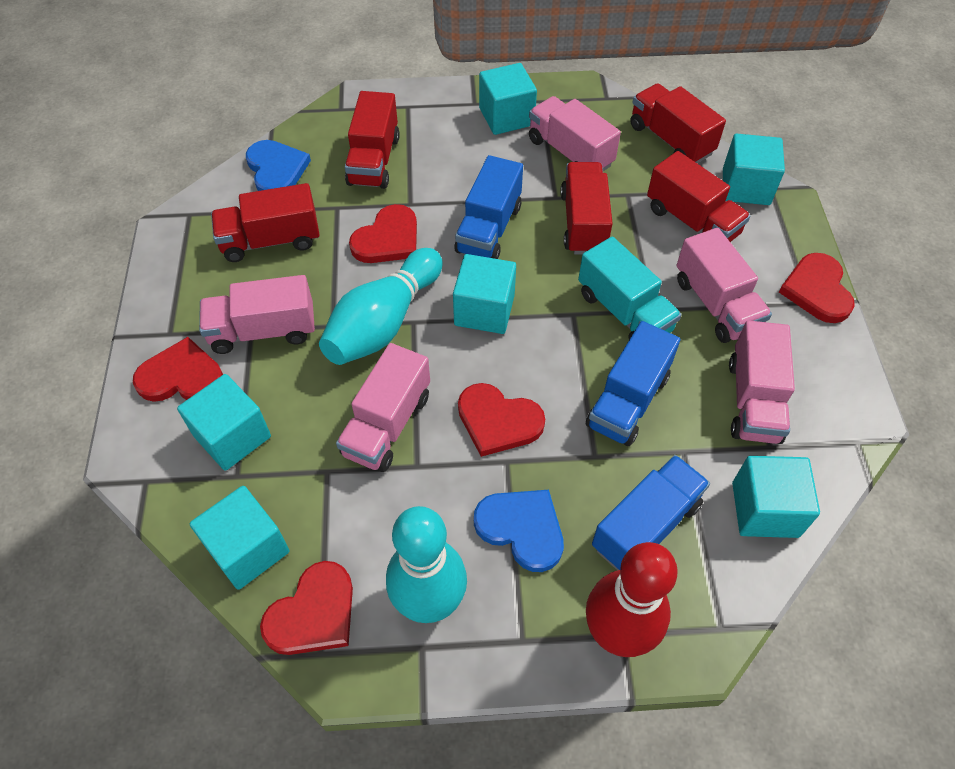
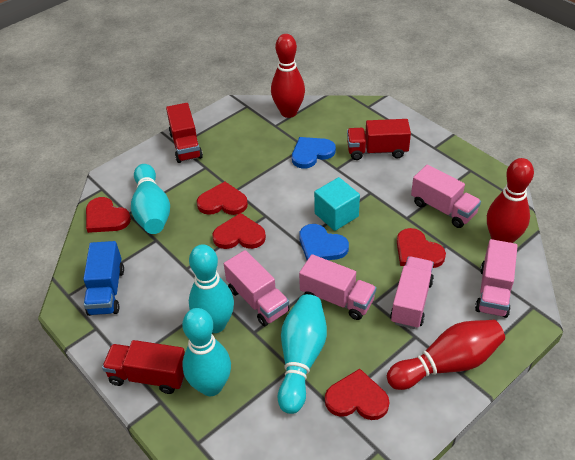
blue truck: [454,155,523,259] [586,321,680,446] [592,455,710,571] = 3 -> [83,241,124,316] = 1
red bowling pin: [586,542,678,657] = 1 -> [271,34,305,118] [387,320,505,390] [487,158,534,243] = 3
red truck: [211,183,320,262] [345,91,400,189] [560,162,613,254] [630,83,726,164] [647,151,750,242] = 5 -> [102,340,185,394] [166,103,203,163] [347,119,411,160] = 3
turquoise bowling pin: [319,248,442,365] [386,506,467,623] = 2 -> [131,164,170,234] [182,308,231,396] [189,244,234,333] [277,294,327,414] = 4
turquoise cube: [177,374,271,471] [190,486,289,590] [453,254,516,334] [479,63,537,135] [723,134,785,205] [732,456,820,538] = 6 -> [314,177,360,231] = 1
turquoise truck: [578,237,681,340] = 1 -> none = 0

